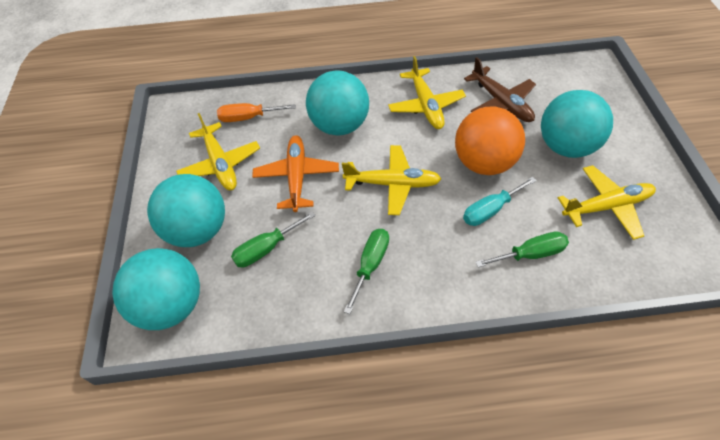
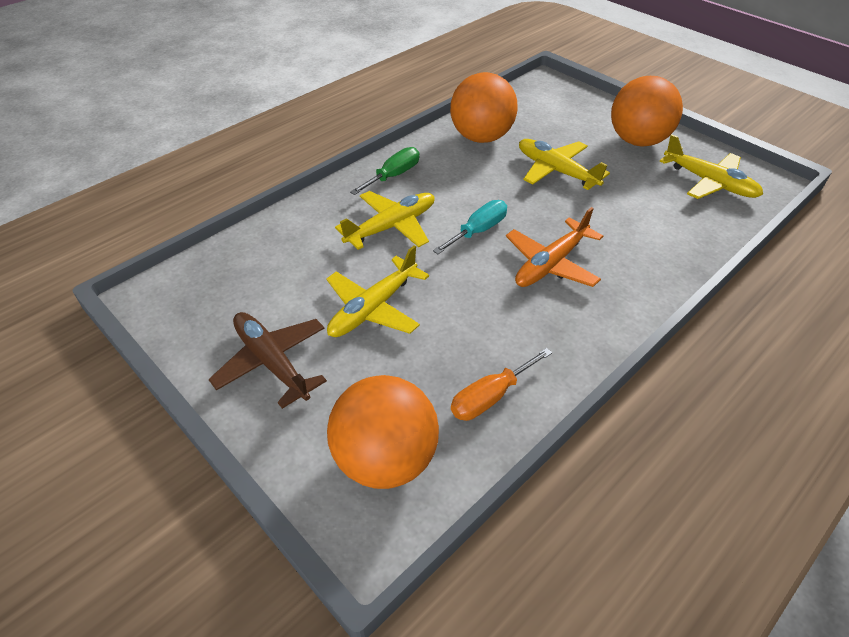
green screwdriver: [231,212,316,268] [344,229,389,314] [476,232,569,268] = 3 -> [350,147,419,195] = 1
orange ball: [455,107,525,175] = 1 -> [327,375,439,489] [450,72,518,143] [611,76,683,147] = 3
turquoise ball: [112,248,200,330] [147,174,225,247] [306,70,369,136] [541,90,613,158] = 4 -> none = 0

